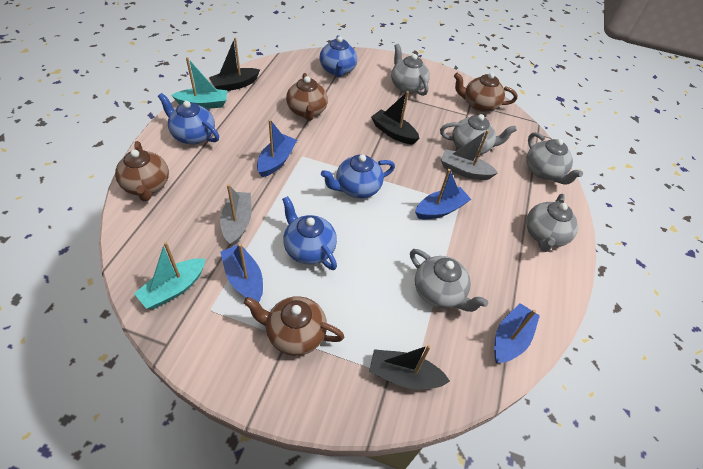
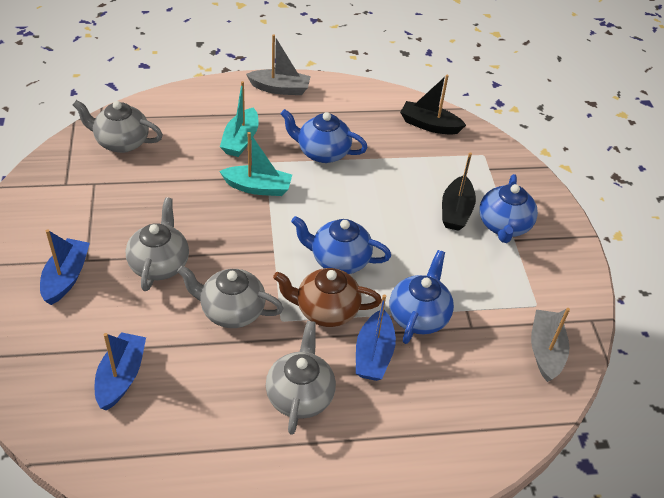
black boat: [209,37,260,91] [369,345,450,389] [371,91,420,145] = 3 -> [400,74,466,135] [442,152,476,231] = 2
blue boat: [220,244,263,303] [257,119,297,177] [415,169,471,219] [494,303,540,363] = 4 -> [40,230,90,305] [95,332,146,411] [356,294,396,381] = 3
brown teapot: [115,141,169,201] [244,296,344,356] [286,73,328,121] [454,73,517,112] = 4 -> [273,268,382,327] = 1
grey teapot: [391,44,430,96] [410,249,488,312] [440,114,517,155] [526,132,583,185] [526,194,578,252] = 5 -> [73,100,163,153] [125,197,189,291] [177,265,284,328] [266,321,336,435] = 4

